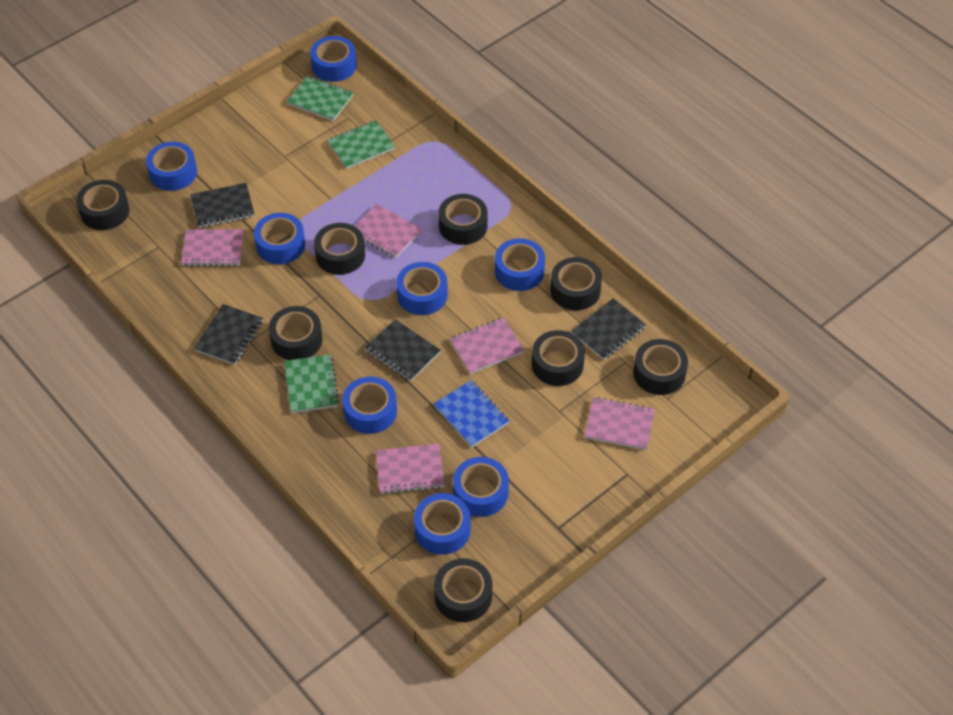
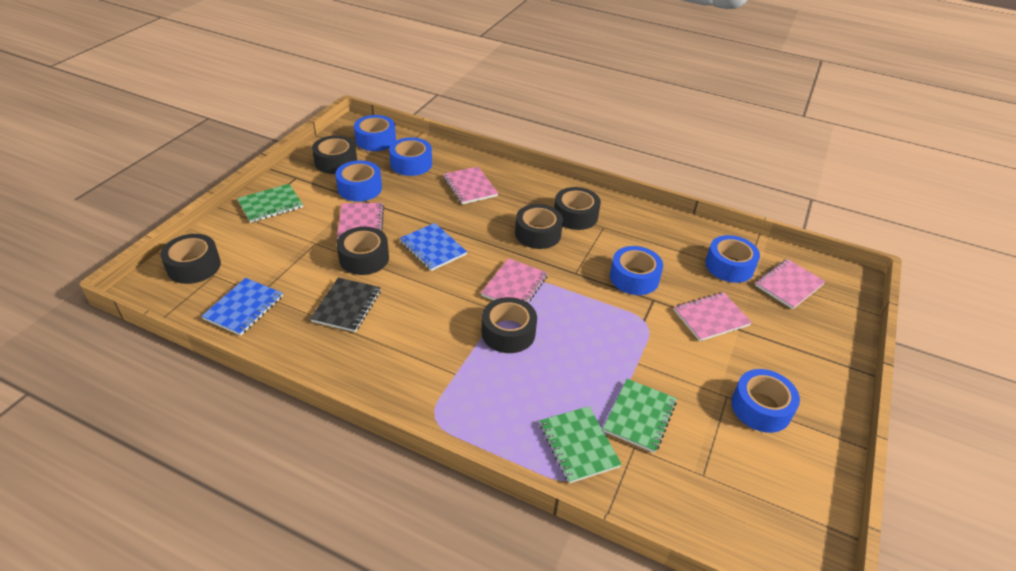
black notebook: [190,183,254,228] [194,304,263,365] [365,319,441,381] [571,298,646,360] = 4 -> [310,278,381,332] = 1
black tape: [76,180,129,230] [269,306,323,360] [314,223,365,275] [434,558,492,622] [439,194,488,245] [532,330,585,386] [550,257,602,310] [633,339,688,395] = 8 -> [160,234,221,284] [312,135,357,174] [337,227,389,275] [482,297,537,353] [515,204,563,249] [554,187,601,230] = 6
blue notebook: [434,380,509,447] = 1 -> [201,278,283,336] [400,223,467,271] = 2
blue tape: [146,142,197,191] [254,213,305,264] [310,36,357,82] [342,377,397,434] [396,262,448,315] [414,493,471,555] [453,457,509,517] [495,238,545,291] = 8 -> [335,160,382,202] [354,115,396,151] [389,137,432,176] [610,246,663,295] [705,235,760,283] [731,369,800,433] = 6

